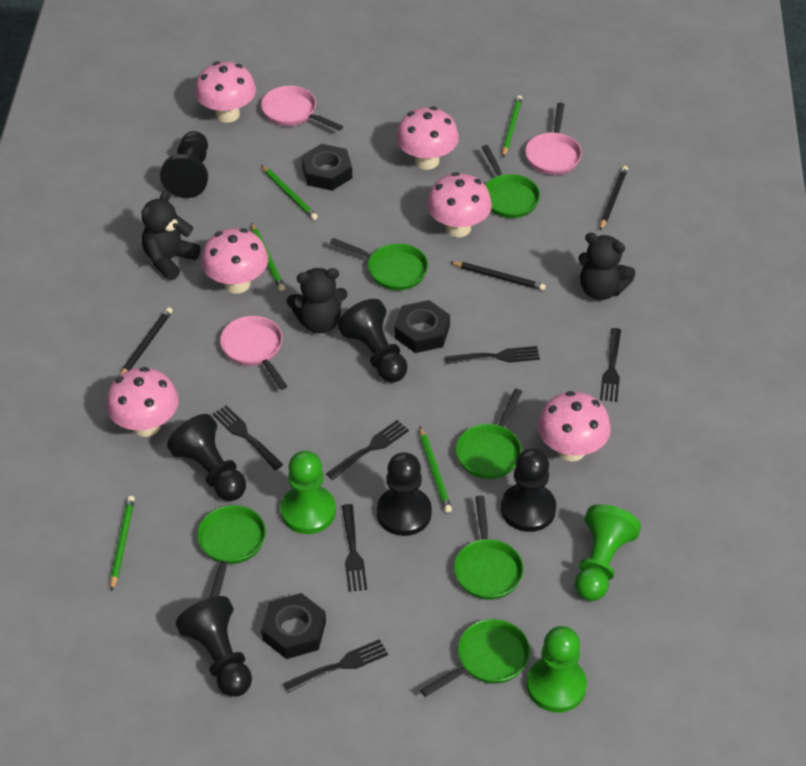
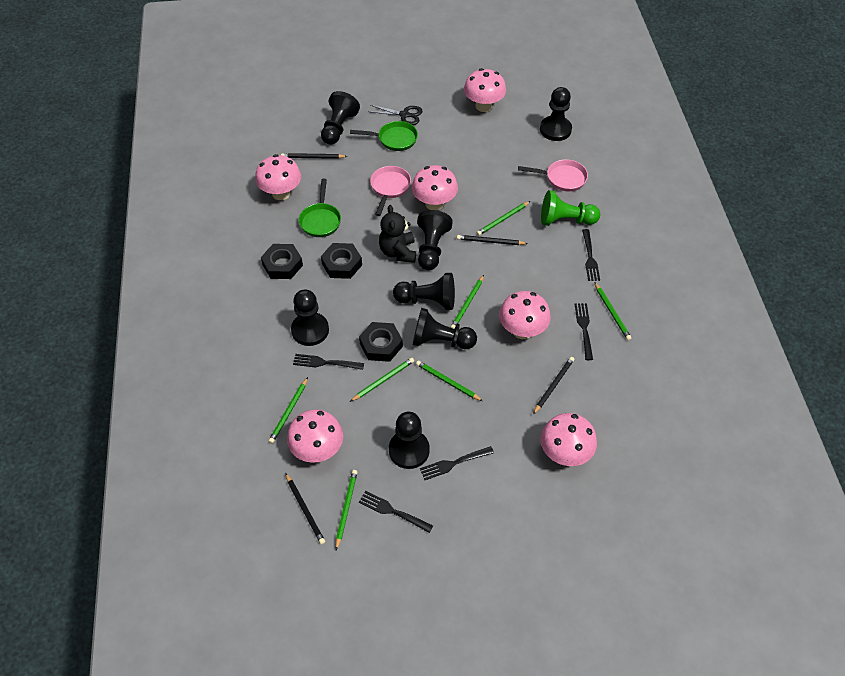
black fork: [212,405,283,470] [283,639,388,693] [326,420,409,480] [342,504,367,592] [445,346,540,364] [600,328,621,402] = 6 -> [293,354,364,370] [359,491,433,533] [420,446,494,480] [575,303,593,360] [582,229,600,281] = 5
black pawn: [160,131,208,198] [167,414,246,501] [176,596,252,697] [338,299,408,383] [376,452,432,536] [501,448,556,532] = 6 -> [291,289,329,346] [321,91,360,145] [389,412,430,469] [393,273,455,310] [413,308,477,349] [417,210,453,270] [540,87,572,141] = 7
black pencil: [120,307,172,375] [451,261,546,291] [600,166,628,230] = 3 -> [281,153,348,159] [285,473,325,545] [457,235,528,245] [533,357,574,414] = 4
black scissors: none = 0 -> [368,105,423,125] = 1
black teddy bear: [141,190,201,280] [287,268,347,333] [578,233,636,300] = 3 -> [379,205,416,263] = 1
green pan: [197,505,266,598] [330,238,428,290] [421,619,530,697] [454,496,524,600] [456,389,522,479] [482,145,540,218] = 6 -> [299,179,341,237] [350,121,418,151] = 2
green pawn: [280,451,336,534] [527,626,587,712] [575,504,641,601] = 3 -> [541,190,600,226] = 1
green pencil: [110,496,135,591] [251,223,285,291] [261,165,318,220] [420,426,452,513] [502,95,522,157] = 5 -> [269,377,308,443] [336,470,357,550] [350,358,414,402] [416,361,483,401] [450,275,484,329] [477,201,530,236] [595,283,631,340] = 7
pink pan: [220,316,288,390] [261,86,343,131] [525,103,582,175] = 3 -> [370,166,411,216] [518,159,588,191] = 2

